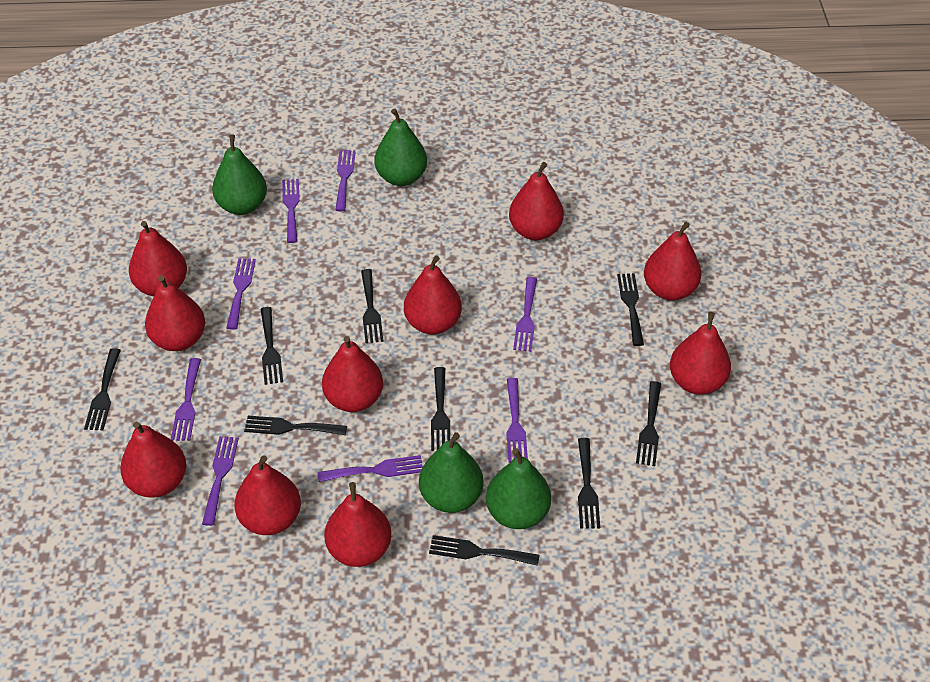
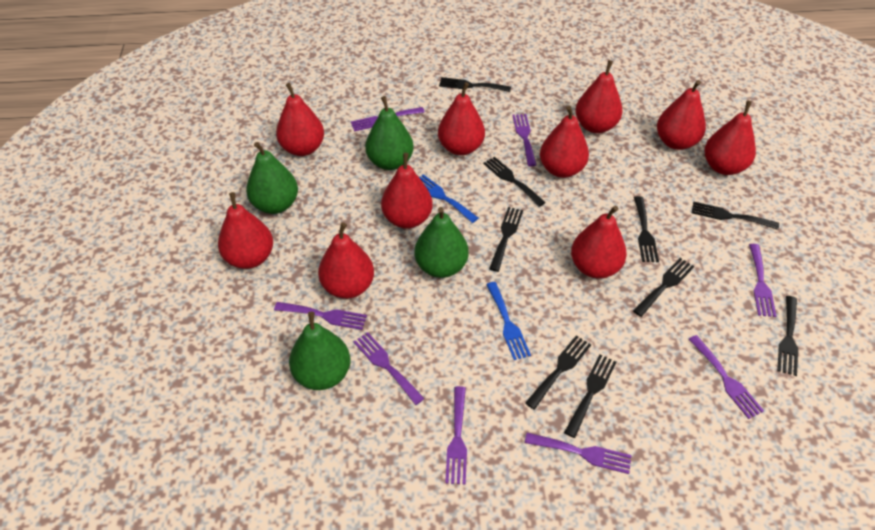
blue fork: none = 0 -> [419,174,478,223] [486,282,531,360] = 2

